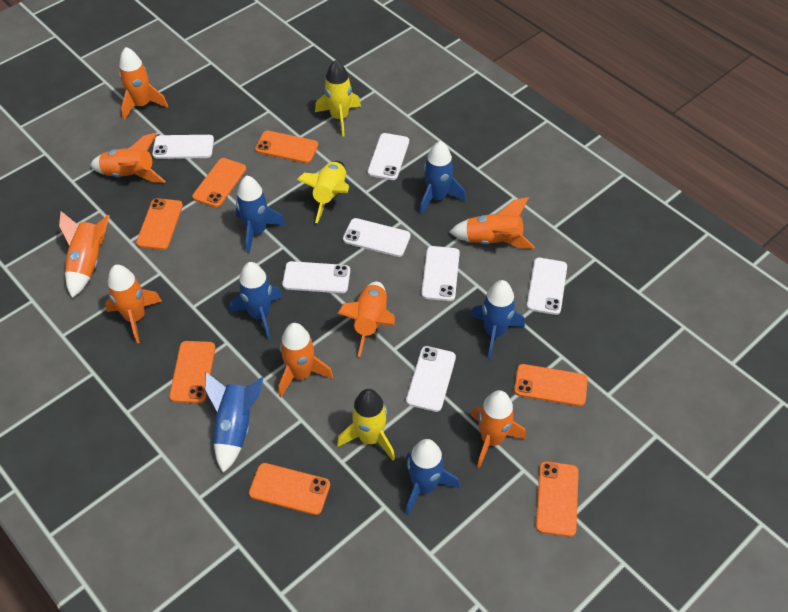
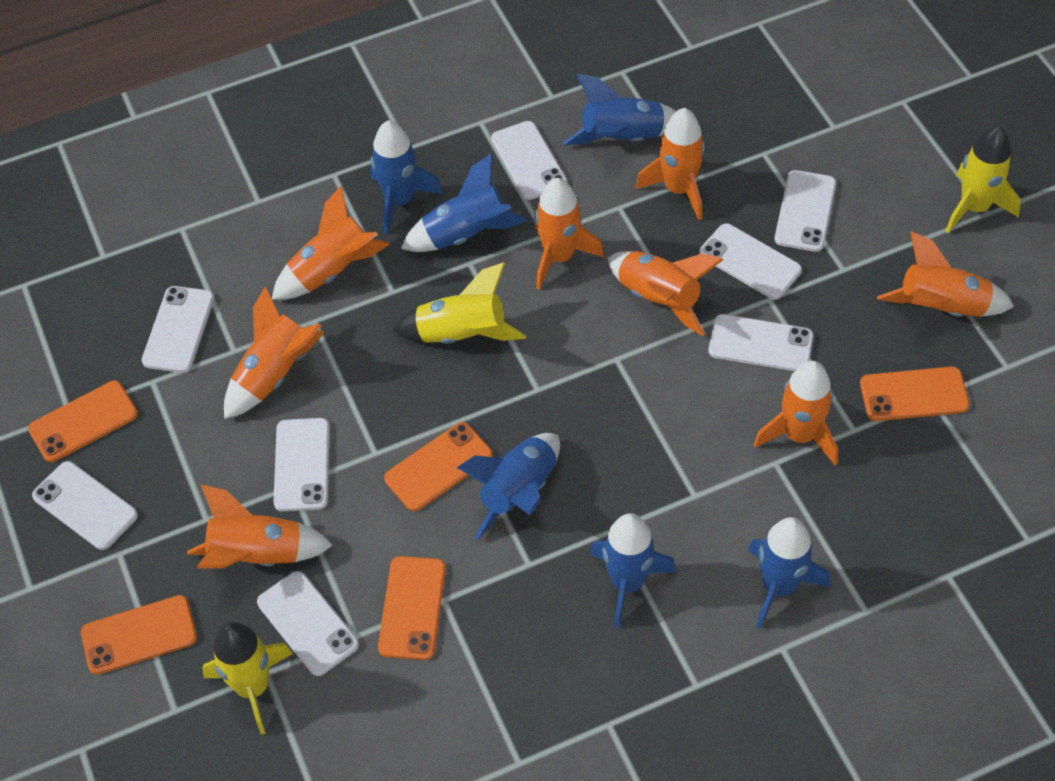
orange phone: [136,198,183,250] [169,341,216,403] [192,158,246,208] [249,463,330,515] [255,131,318,163] [514,364,588,406] [536,461,579,537] = 7 -> [28,381,138,462] [81,595,197,675] [378,556,446,660] [384,422,493,511] [860,367,970,421] = 5
white phone: [152,135,214,159] [282,261,350,293] [343,218,411,257] [368,133,409,180] [406,346,456,412] [421,246,460,301] [527,258,567,315] = 7 -> [32,461,138,550] [142,286,214,373] [257,571,359,676] [274,418,330,512] [491,121,567,200] [699,223,802,299] [708,314,813,371] [775,170,836,252] = 8

